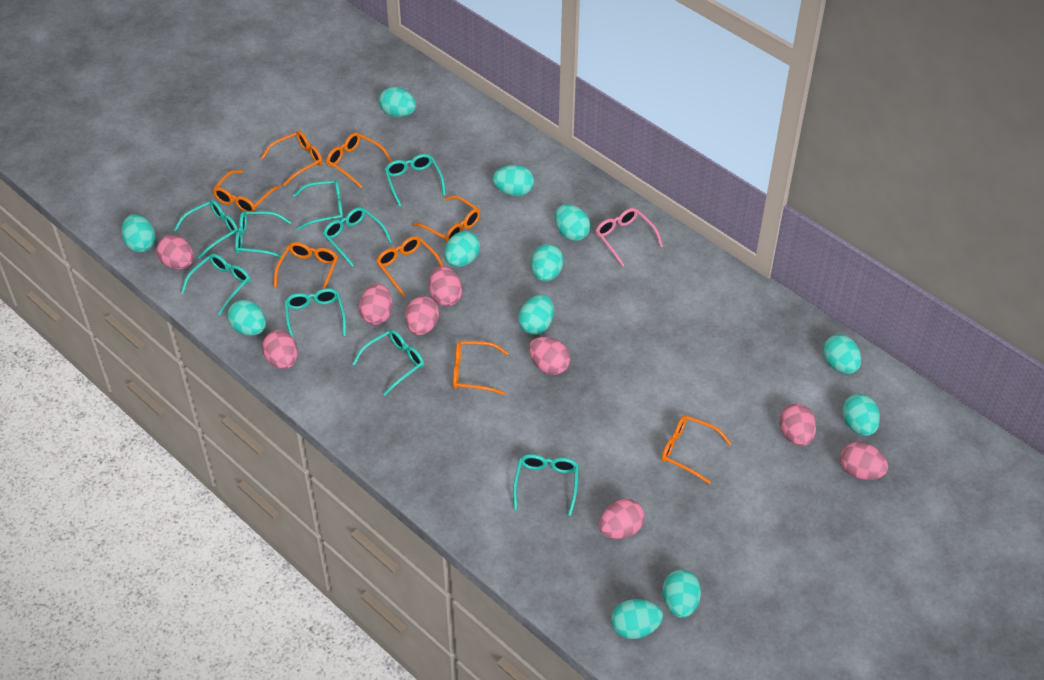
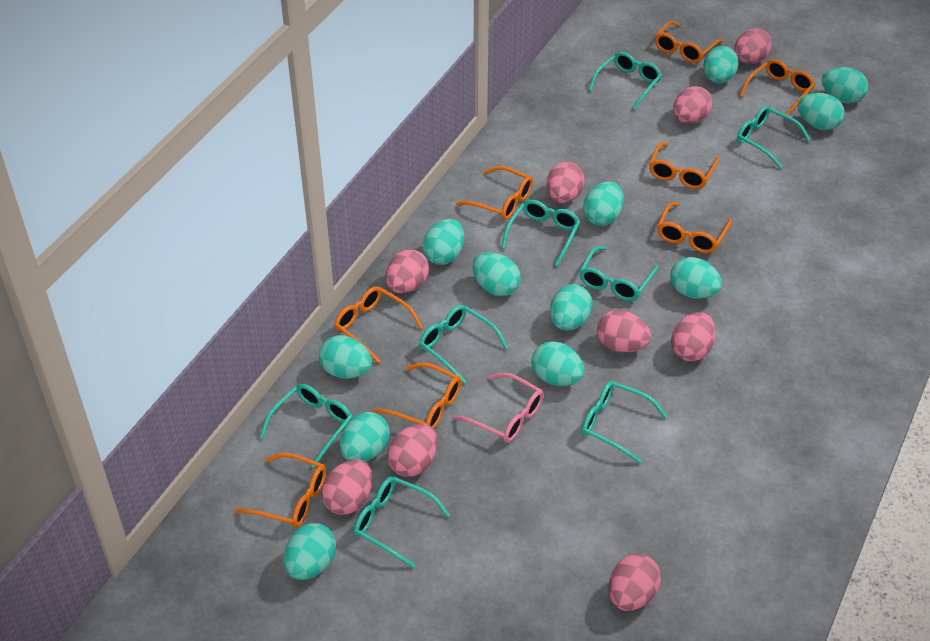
turquoise glasses: [174,200,238,259] [181,254,250,315] [235,211,291,258] [284,288,346,344] [293,180,343,230] [323,207,392,267] [352,330,424,396] [384,154,446,207] [513,454,579,516] = 9 -> [260,384,352,468] [354,477,450,568] [419,305,508,383] [501,200,580,266] [579,246,659,301] [582,381,667,464] [589,52,662,110] [737,106,810,168] = 8

